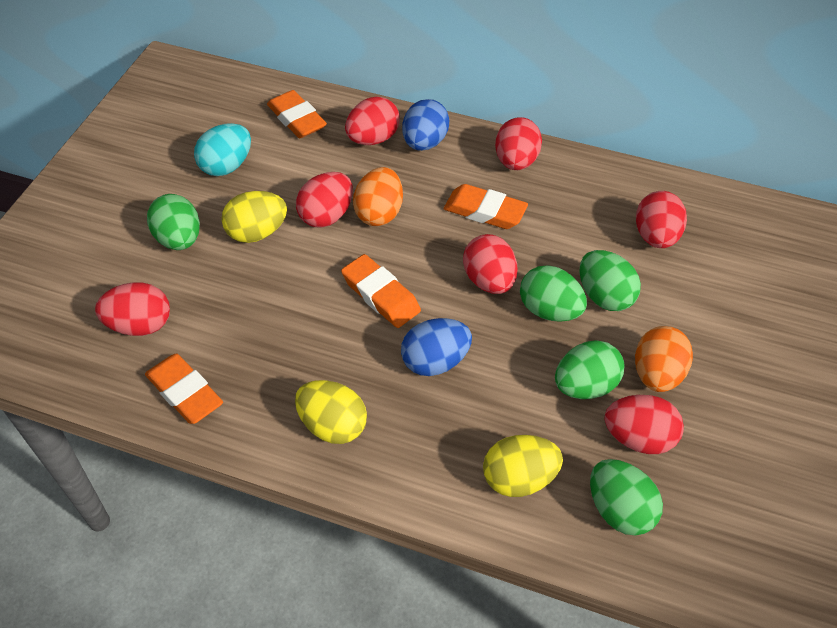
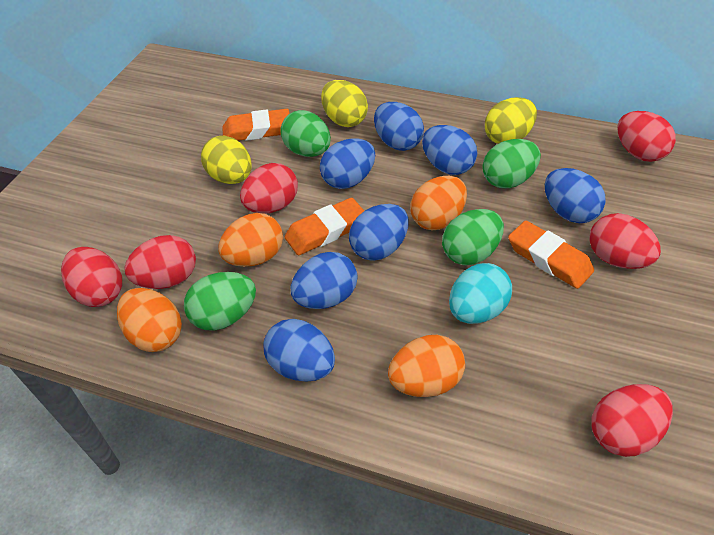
blue egg: [401,318,472,376] [402,99,449,151] = 2 -> [263,319,335,382] [291,252,358,309] [320,138,375,189] [349,204,409,261] [374,102,424,151] [422,125,477,175] [545,168,606,223] = 7
green egg: [147,194,200,250] [520,266,587,322] [555,340,625,399] [580,250,641,311] [590,459,663,536] = 5 -> [184,272,256,331] [280,110,331,157] [442,209,504,265] [482,139,541,188] = 4
orange egg: [353,167,403,226] [635,326,693,392] = 2 -> [117,288,182,352] [218,213,283,267] [388,335,465,397] [410,176,467,230] = 4
orange eraser: [145,354,223,424] [267,90,327,138] [341,254,421,328] [444,184,528,229] = 4 -> [222,109,290,141] [285,198,364,255] [508,221,594,289] = 3
red egg: [95,282,170,336] [296,172,353,228] [345,97,400,145] [463,234,518,294] [495,117,542,170] [604,395,684,454] [636,191,687,248] = 7 -> [61,247,122,307] [124,235,196,289] [240,163,298,214] [589,213,661,269] [592,384,673,457] [617,111,676,162] = 6

